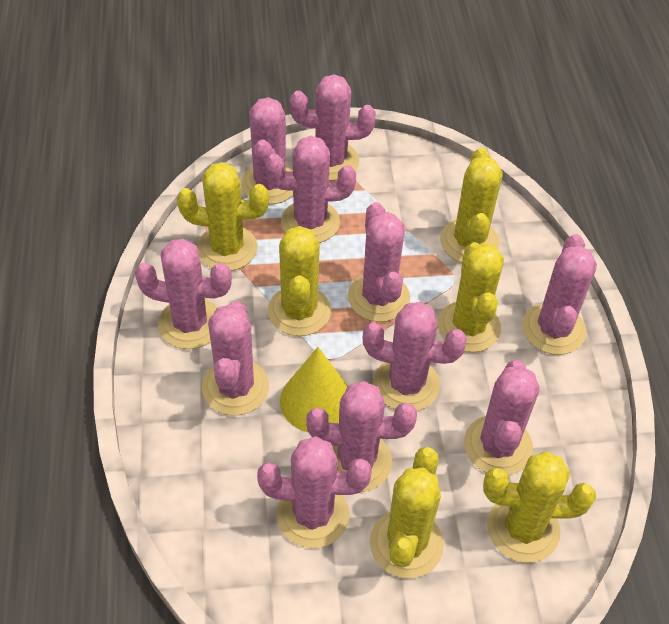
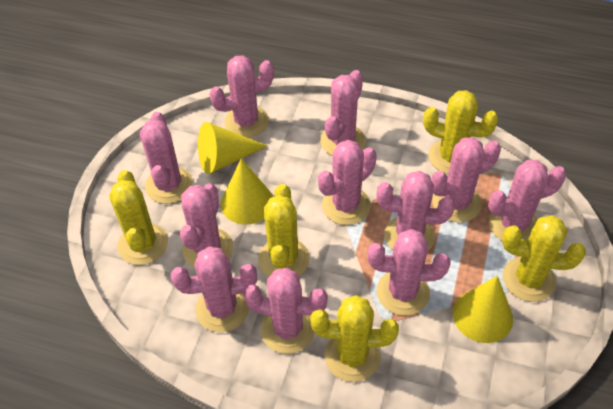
yellow cactus: [177,162,269,271] [268,226,331,336] [370,447,444,578] [438,242,504,352] [440,148,503,262] [483,451,596,563] = 6 -> [109,170,168,265] [258,184,310,277] [311,295,399,382] [423,90,498,174] [502,215,586,302] = 5
yellow cone: [280,347,348,432] = 1 -> [198,122,268,174] [221,158,273,225] [453,276,513,343] = 3

